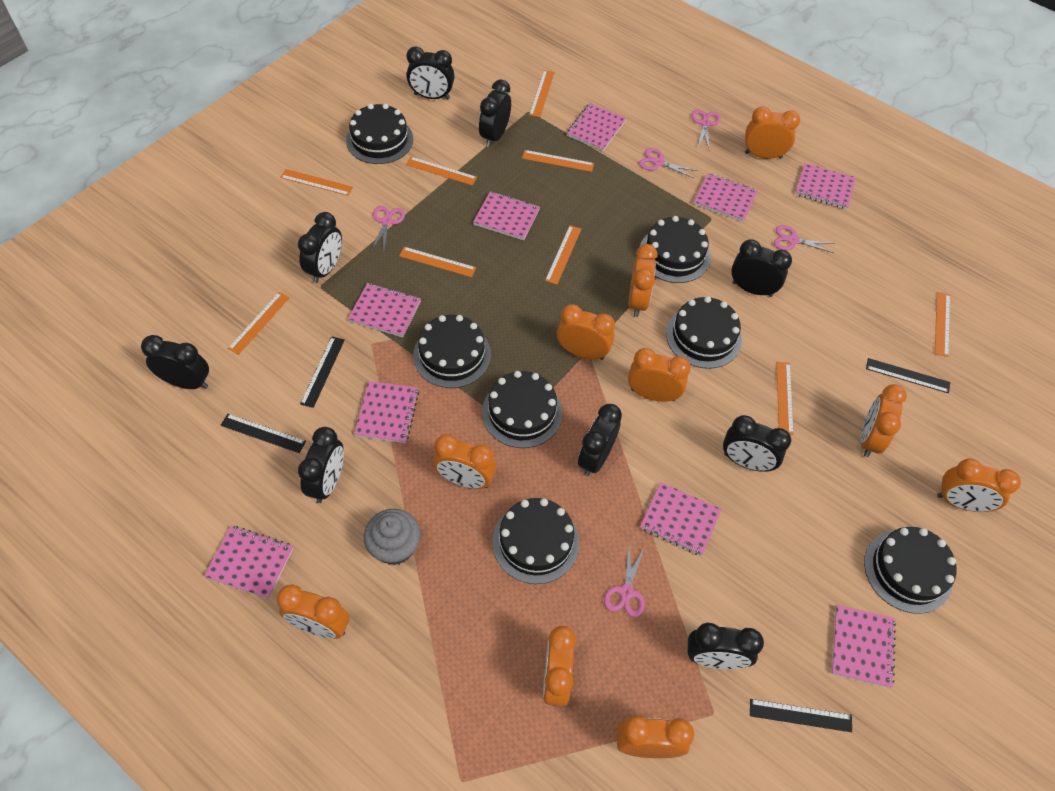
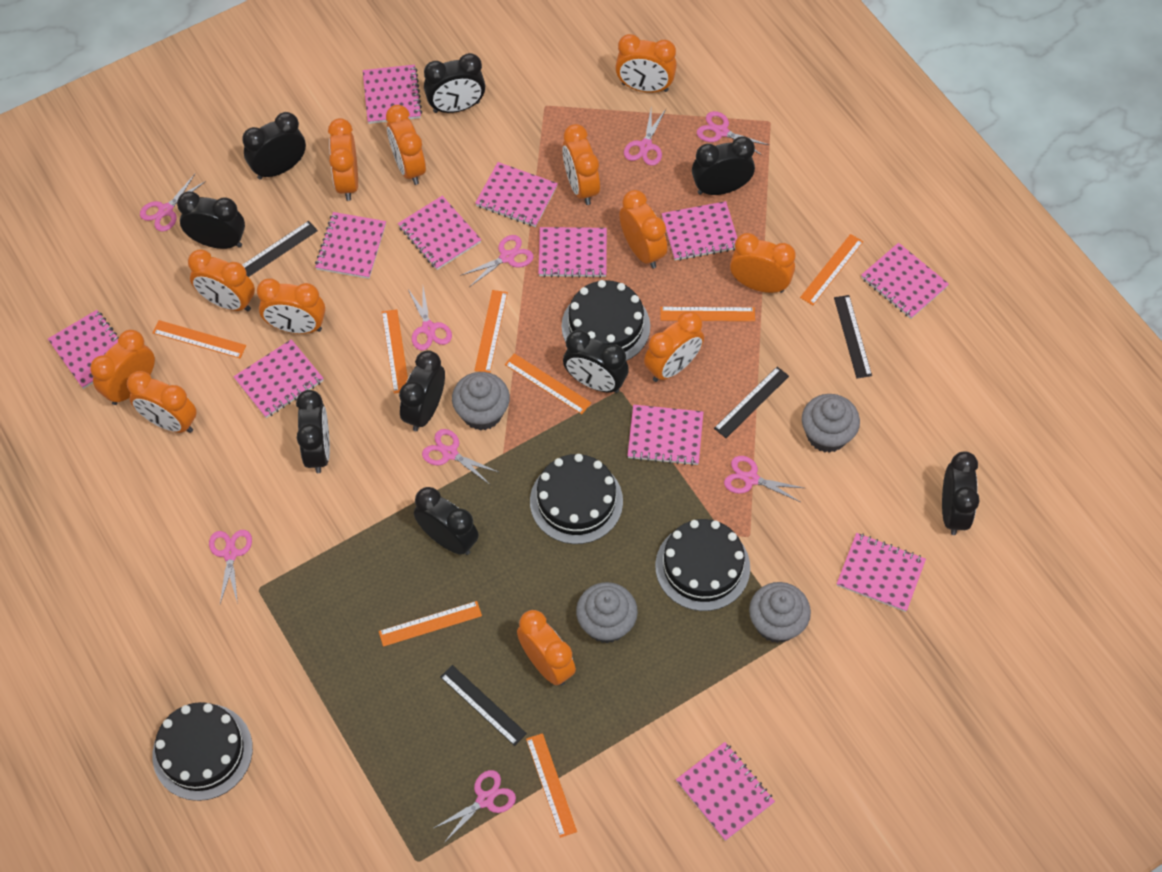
black cake: [346,104,413,164] [413,315,491,388] [482,371,562,448] [492,498,580,584] [640,216,711,283] [666,296,742,369] [864,527,956,614] = 7 -> [152,702,253,801] [530,454,623,544] [562,280,650,361] [655,519,750,611] = 4
grey cupcake: [364,509,421,565] = 1 -> [452,372,510,431] [576,582,638,644] [749,582,811,643] [802,394,860,453] = 4
orange clock: [277,584,349,639] [433,434,496,489] [543,626,576,706] [557,304,615,360] [617,715,694,758] [628,244,658,317] [628,348,691,402] [745,106,800,159] [861,384,907,457] [937,458,1021,512] = 10 -> [90,330,155,405] [127,371,197,433] [188,249,255,312] [257,279,325,334] [328,118,358,201] [386,105,426,185] [517,610,576,685] [562,124,600,205] [615,34,677,93] [619,190,667,268] [644,311,704,382] [730,233,796,293] = 12
orange ruler: [228,292,290,355] [280,169,353,196] [399,247,476,277] [406,157,477,185] [522,150,594,172] [529,70,555,117] [545,225,581,284] [776,362,794,435] [935,292,950,357] = 9 -> [153,320,246,358] [379,601,482,647] [382,309,408,393] [474,290,508,373] [505,353,591,414] [526,733,577,838] [660,307,755,321] [800,234,863,305] = 8
pink notebook: [204,526,293,599] [348,283,421,337] [354,381,419,443] [473,191,540,240] [567,103,626,151] [640,482,722,556] [694,173,758,222] [795,163,856,209] [831,605,896,688] = 9 -> [48,310,119,389] [233,339,324,418] [315,212,386,279] [363,65,422,124] [398,196,481,270] [475,162,558,227] [538,227,607,278] [627,405,703,466] [662,201,737,261] [676,742,775,841] [837,533,926,612] [861,243,949,319] = 12
pink scissors: [371,206,405,251] [604,546,645,617] [639,148,698,178] [691,110,721,150] [774,225,834,253] = 5 -> [140,174,206,232] [209,530,252,604] [408,287,452,351] [422,429,500,484] [432,770,516,843] [460,235,534,287] [624,109,666,166] [697,111,769,156] [724,456,804,502] = 9

